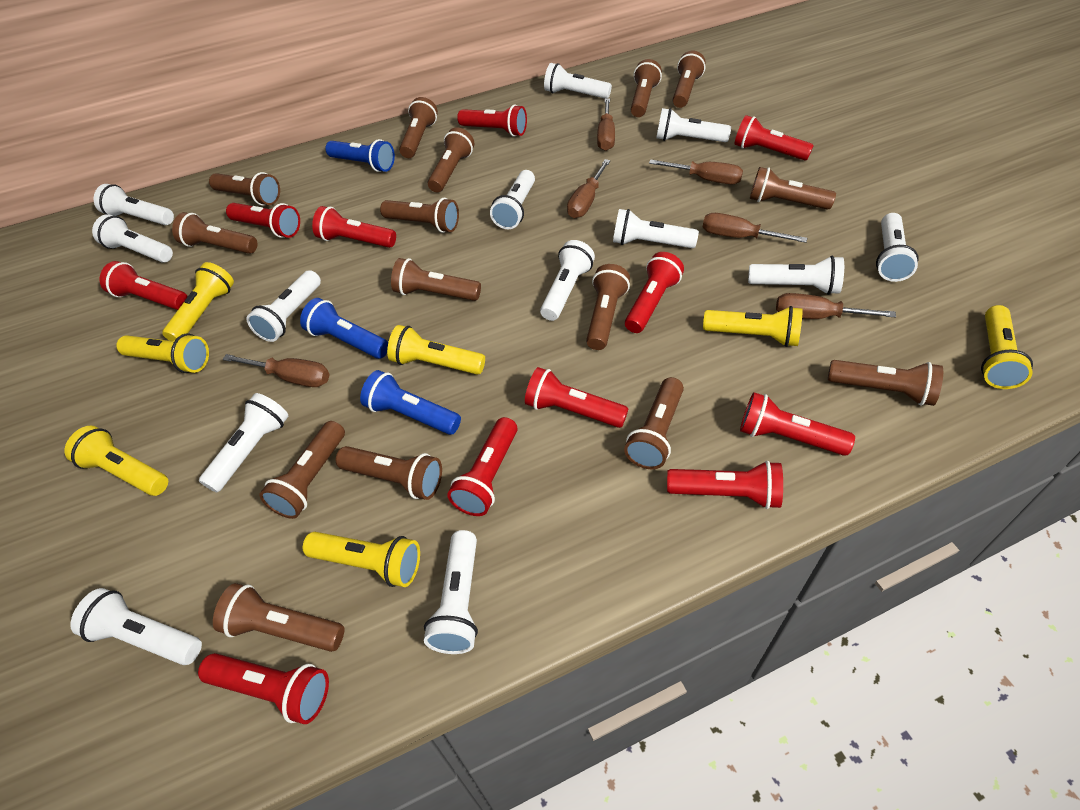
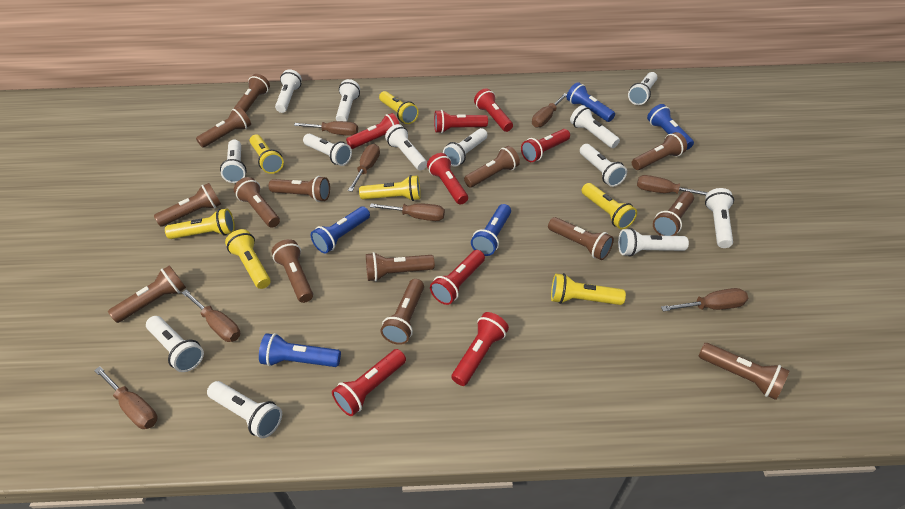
blue flashlight: [300,298,388,359] [325,139,395,172] [360,370,461,435] = 3 -> [259,333,341,367] [311,207,370,254] [471,204,511,256] [567,82,615,122] [647,104,694,150] = 5
brown flashlight: [172,212,257,254] [209,172,280,206] [213,583,345,652] [259,421,345,519] [336,446,442,500] [380,198,459,233] [391,258,481,301] [399,97,438,158] [428,127,474,192] [586,264,630,350] [624,377,684,469] [631,59,662,117] [673,51,706,108] [750,167,836,210] [828,360,943,406] = 15 -> [108,265,186,323] [154,183,221,227] [196,107,251,148] [233,74,270,113] [234,177,280,228] [269,176,330,202] [272,239,313,303] [366,252,435,282] [380,279,424,345] [464,146,520,188] [548,217,614,260] [632,132,687,170] [653,191,694,236] [699,343,789,400] = 14
brown screwdriver: [222,354,330,387] [567,159,610,218] [597,98,615,151] [649,160,743,184] [703,213,807,243] [776,293,896,319] = 6 -> [94,366,158,429] [182,289,240,342] [294,121,358,136] [348,144,380,192] [370,203,445,221] [532,93,567,128] [637,175,708,195] [661,288,748,312] = 8
red flashlight: [100,261,188,310] [198,653,329,724] [226,203,300,238] [312,206,396,248] [447,417,518,516] [457,104,527,137] [525,367,629,428] [625,252,684,333] [667,461,783,509] [735,115,814,160] [740,392,855,456] = 11 -> [332,349,406,416] [346,113,399,149] [427,153,468,205] [430,250,485,305] [434,110,488,133] [451,312,509,386] [474,88,513,132] [521,129,570,162] = 8

